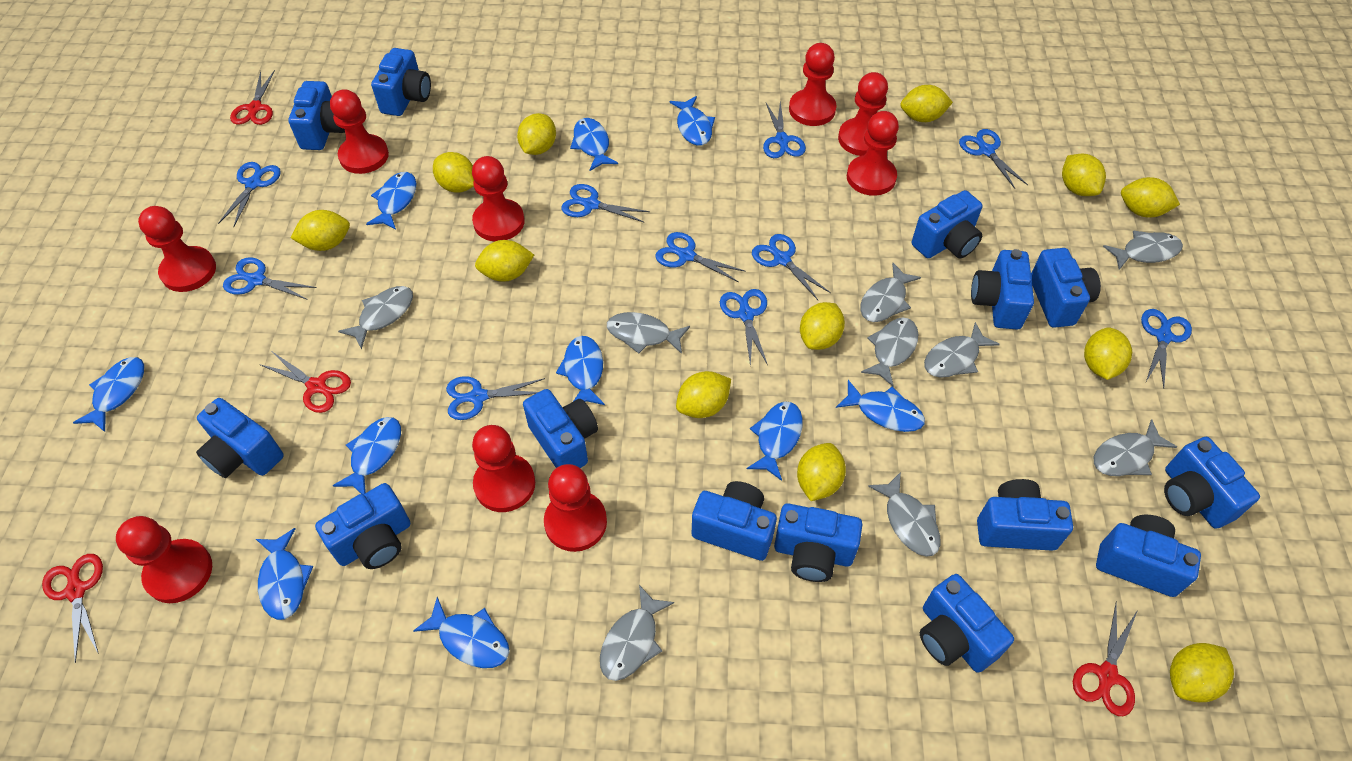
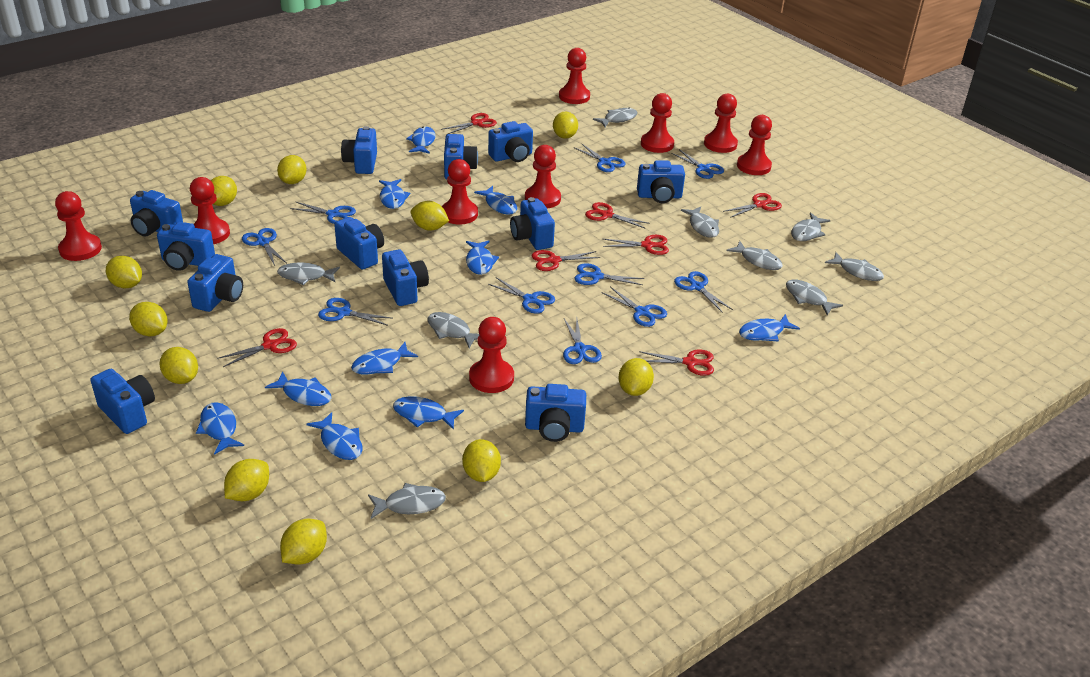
blue camera: [196,398,284,478] [288,81,345,150] [315,483,410,569] [371,48,431,116] [523,389,598,468] [692,481,777,561] [774,503,862,582] [912,190,983,259] [920,574,1014,672] [971,249,1034,330] [977,479,1073,551] [1031,248,1101,328] [1096,515,1201,597] [1164,437,1260,529] = 14 -> [90,369,155,434] [130,190,183,237] [157,222,215,271] [187,254,243,312] [334,217,384,270] [341,126,377,174] [382,249,429,306] [444,134,478,179] [488,121,533,162] [510,197,555,250] [525,384,586,442] [637,160,685,203] = 12
red scissors: [42,554,103,663] [230,70,275,125] [259,351,351,413] [1073,604,1138,716] = 4 -> [217,328,297,367] [441,113,497,135] [531,250,600,271] [585,202,650,228] [603,235,669,255] [639,349,714,376] [723,193,782,218] = 7
yellow lemon: [291,210,350,251] [433,152,474,193] [475,240,534,282] [517,113,556,155] [676,371,731,418] [797,443,846,501] [800,302,845,350] [900,85,953,122] [1062,154,1106,196] [1084,327,1132,380] [1121,177,1180,218] [1170,643,1234,702] = 12 -> [106,256,142,288] [129,302,168,336] [160,347,198,384] [211,176,237,206] [224,459,269,501] [277,155,307,184] [280,519,327,565] [411,201,449,231] [462,439,501,482] [553,112,578,139] [618,358,654,396] = 11

